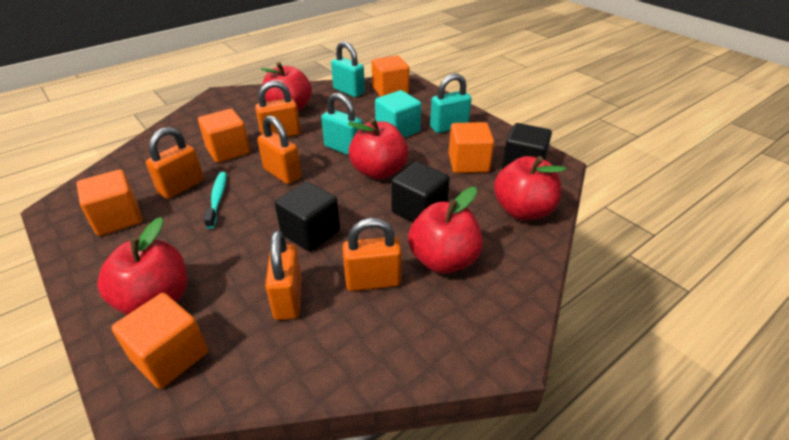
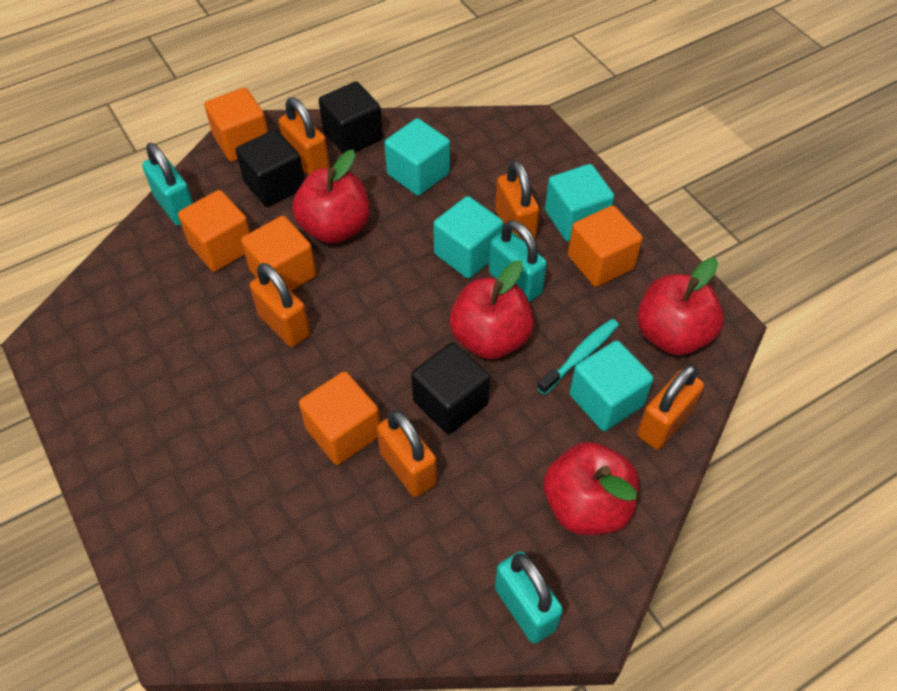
red apple: [97,217,187,315] [261,62,312,112] [348,118,409,180] [408,187,483,274] [494,156,566,220] = 5 -> [292,150,370,244] [449,260,534,359] [544,442,639,535] [637,258,724,355] = 4
turquoise cube: [375,90,421,138] = 1 -> [384,118,450,196] [433,196,504,279] [545,164,614,241] [569,340,654,431] = 4

